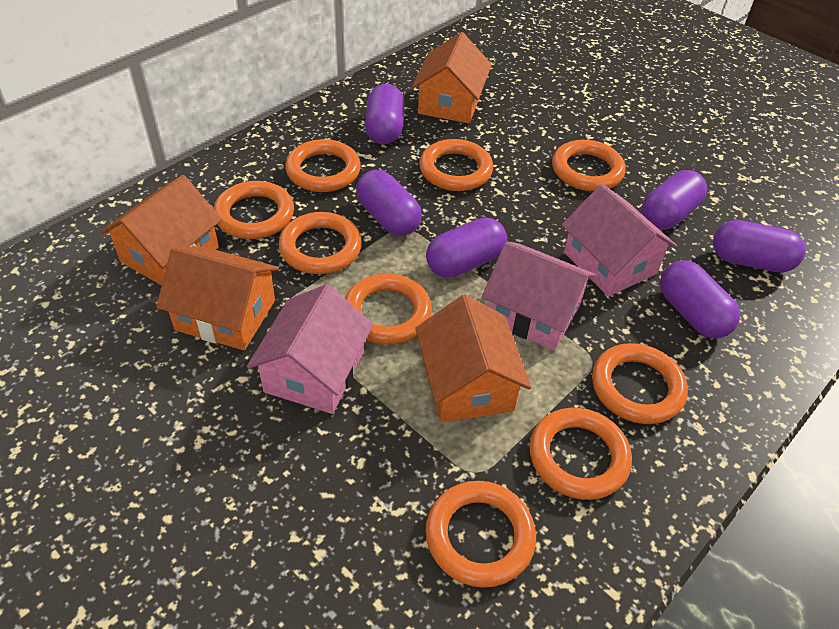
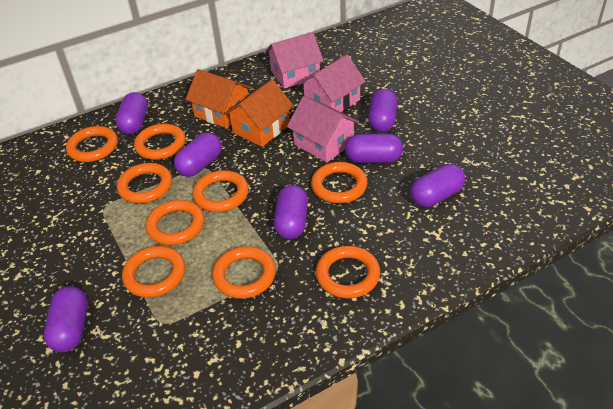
orange house: [100,175,222,286] [156,246,279,350] [412,32,492,123] [415,295,531,423] = 4 -> [185,69,252,128] [224,80,294,147] = 2
purple capsule: [356,170,422,236] [365,84,405,144] [426,217,507,278] [641,170,707,230] [660,260,740,338] [713,220,805,272] = 6 -> [44,286,88,352] [115,92,148,135] [174,132,222,177] [274,185,308,239] [345,134,403,163] [368,89,397,132] [410,164,465,207] = 7

